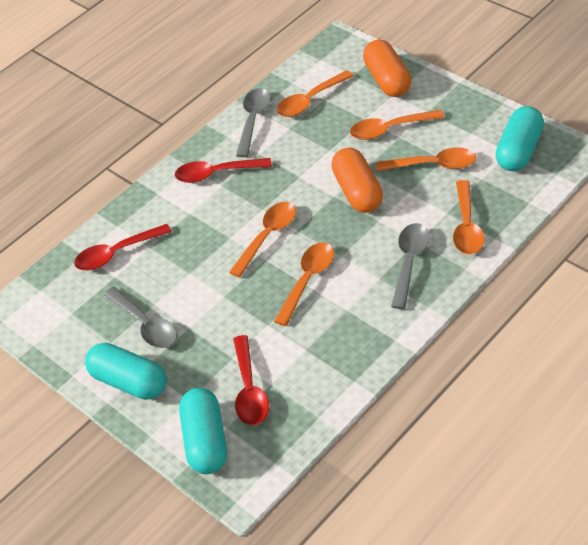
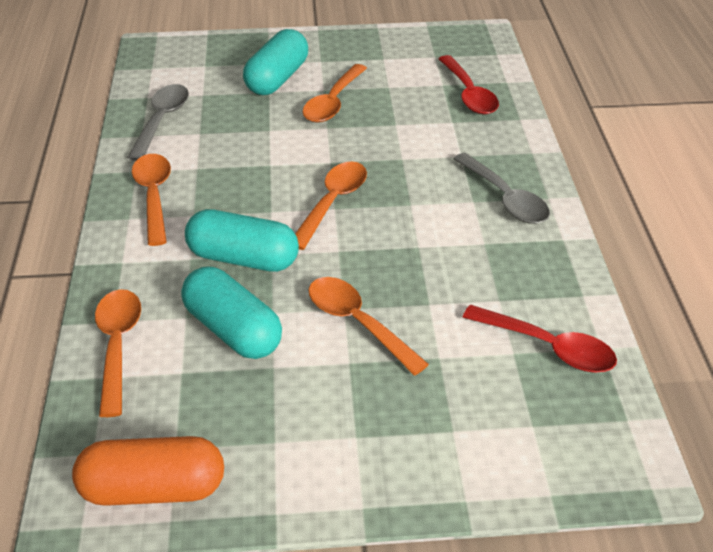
grey spoon: [104,287,177,348] [236,88,271,157] [391,223,430,309] = 3 -> [127,84,189,161] [453,153,550,224] = 2
orange capsule: [331,148,383,213] [363,40,411,97] = 2 -> [72,436,224,506] = 1
orange spoon: [229,202,296,278] [274,243,334,326] [277,70,354,117] [350,110,444,140] [376,148,476,171] [453,180,485,255] = 6 -> [95,289,141,417] [132,154,171,246] [295,161,367,250] [303,64,367,123] [308,277,429,376] = 5
red spoon: [74,224,172,270] [175,158,272,183] [233,335,269,425] = 3 -> [438,55,499,115] [463,305,617,373] = 2

